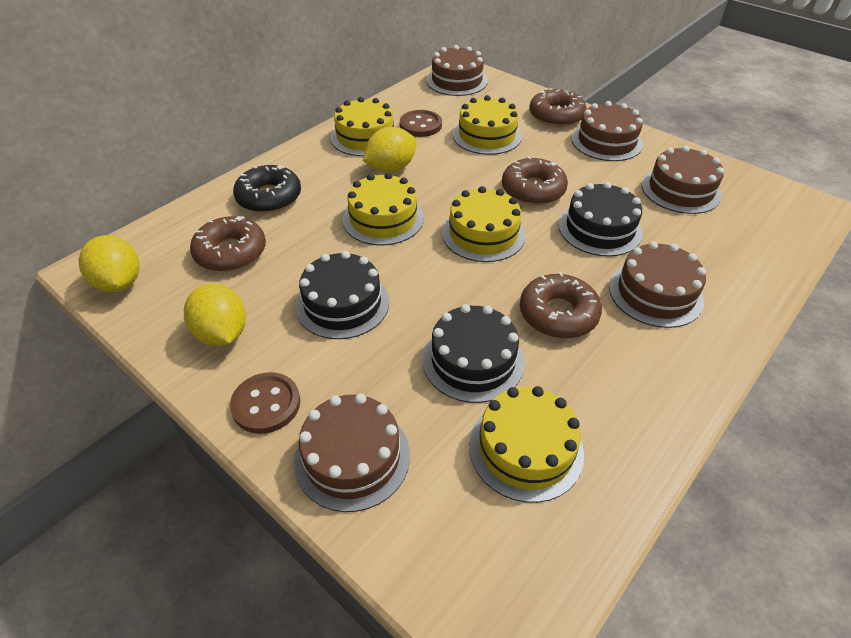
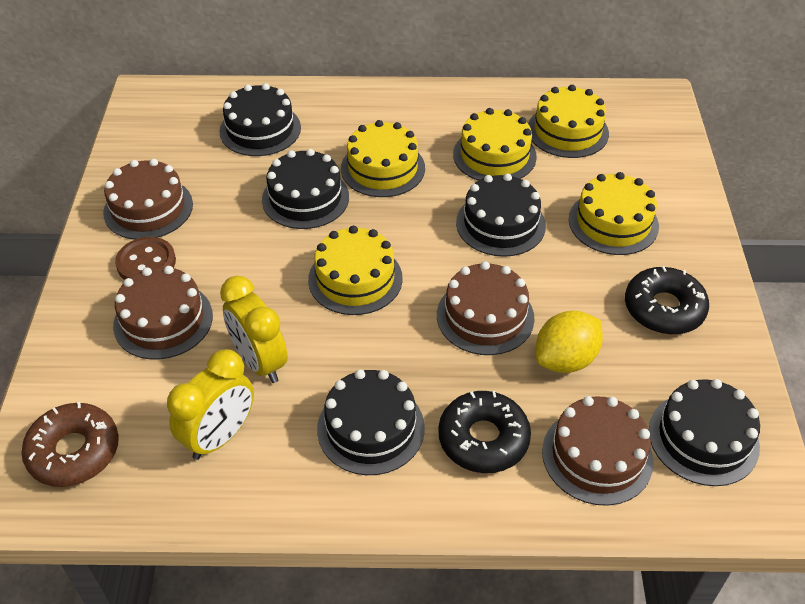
black cake: [296,251,389,339] [423,304,524,403] [558,182,643,257] = 3 -> [219,83,301,156] [262,149,349,229] [317,369,425,475] [456,173,546,257] [649,379,760,486] = 5
black donut: [233,165,301,213] = 1 -> [438,391,531,473] [625,266,709,335] = 2
brown button: [230,372,300,434] [400,110,442,137] = 2 -> [115,237,176,280] = 1
brown cake: [294,394,410,512] [427,45,488,96] [572,101,643,161] [609,241,706,328] [642,146,724,214] = 5 -> [103,159,193,240] [113,266,213,360] [437,261,535,355] [542,396,654,506] = 4
brown donut: [190,216,266,272] [502,156,568,205] [520,272,602,339] [529,88,587,127] = 4 -> [21,402,119,487] = 1
yellow clock: none = 0 -> [167,349,254,460] [220,276,288,383] = 2
yellow lemon: [79,235,139,292] [184,284,246,346] [363,127,416,173] = 3 -> [536,311,603,373] = 1

